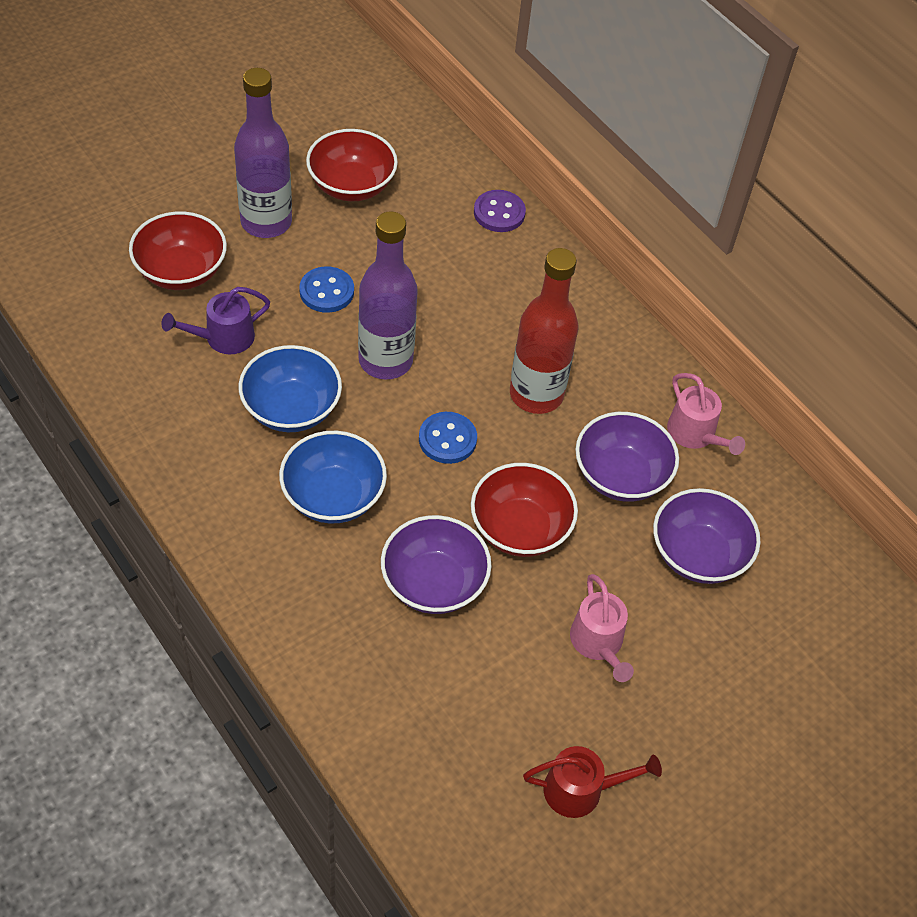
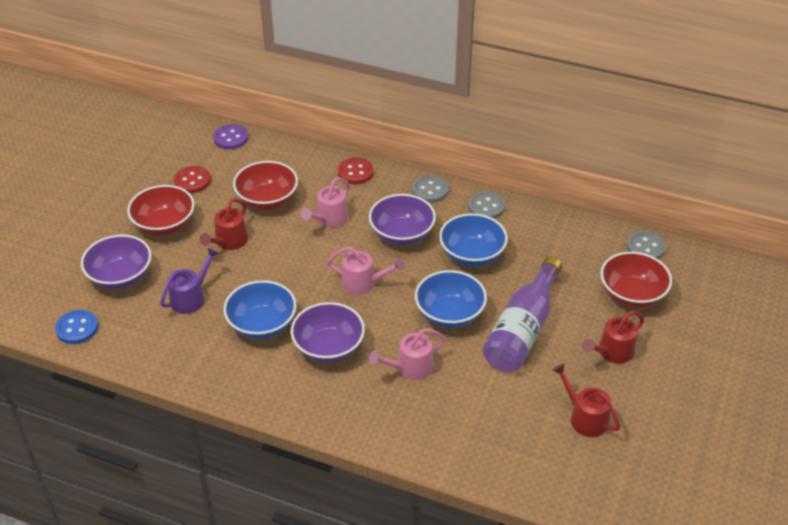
blue bowl: [239,345,342,432] [279,431,387,524] = 2 -> [223,280,297,339] [415,270,487,328] [439,213,508,267] = 3
blue button: [299,266,354,313] [419,412,477,464] = 2 -> [55,310,98,344] = 1
grey button: none = 0 -> [412,175,449,203] [468,191,505,219] [626,231,666,259] = 3
pink watering can: [570,574,634,682] [667,373,745,455] = 2 -> [301,177,350,227] [327,246,405,295] [369,328,446,380] = 3
purple bottle: [234,68,292,238] [358,211,418,380] = 2 -> [483,256,562,372] = 1
red bottle: [510,248,578,414] = 1 -> none = 0
red button: none = 0 -> [174,166,211,193] [338,158,374,184] = 2
red watering can: [523,746,662,818] = 1 -> [199,198,248,250] [552,363,620,437] [582,311,644,364] = 3

